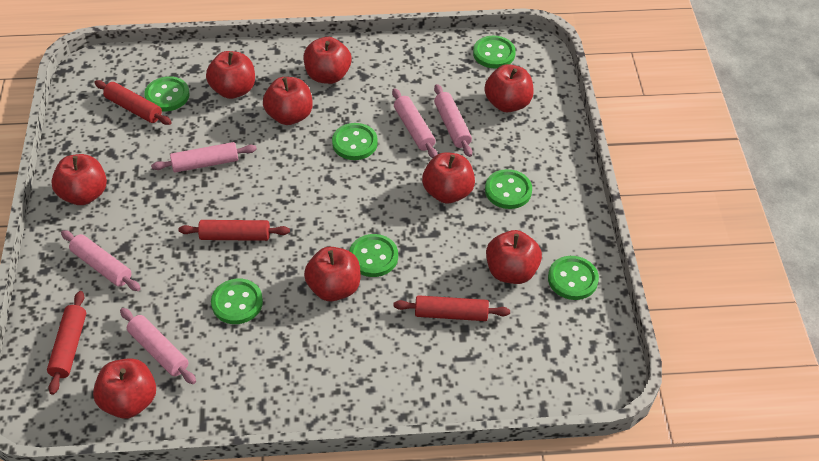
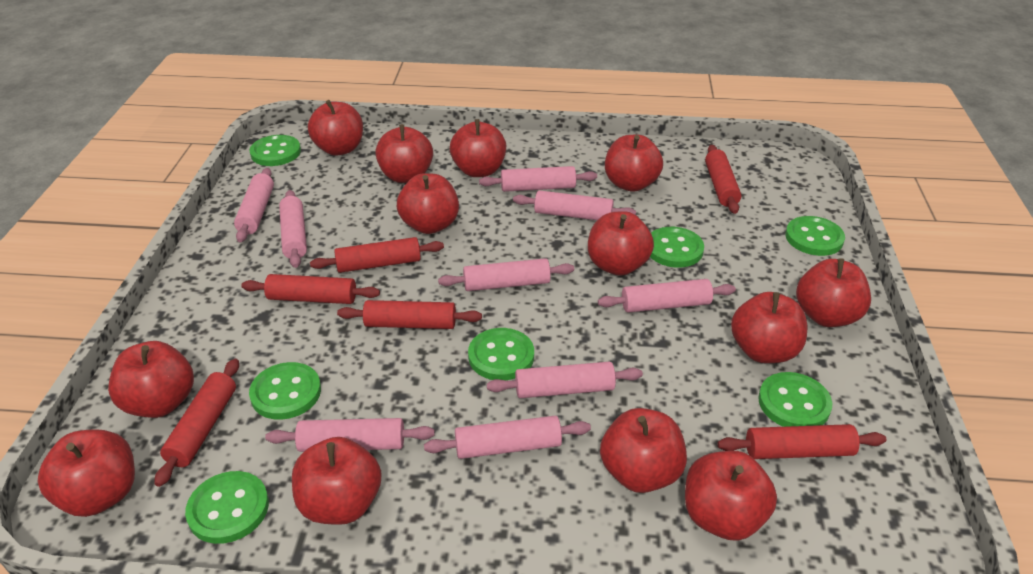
pink rolling pin: [61,230,141,291] [120,308,196,384] [151,142,257,173] [392,88,437,158] [434,84,472,157] = 5 -> [234,168,274,242] [265,418,435,452] [279,190,307,268] [424,416,591,459] [438,258,574,291] [479,166,597,192] [487,362,643,398] [513,190,636,220] [598,279,736,313] = 9
red apple: [51,154,107,205] [93,358,156,419] [206,51,255,99] [263,77,313,125] [304,37,352,84] [304,247,360,301] [422,152,475,203] [484,64,534,112] [486,230,542,284] = 9 -> [37,429,135,517] [108,341,194,418] [292,437,382,525] [308,100,363,155] [375,124,433,183] [397,173,459,234] [450,119,506,177] [588,211,654,276] [600,408,687,493] [605,135,663,192] [685,451,777,541] [731,292,807,363] [796,258,871,327] = 13
red rolling pin: [47,291,86,395] [94,80,172,125] [178,220,290,241] [393,295,510,321] = 4 -> [154,359,239,487] [241,274,380,304] [310,237,444,273] [337,300,482,329] [705,145,741,214] [718,424,887,459] = 6

